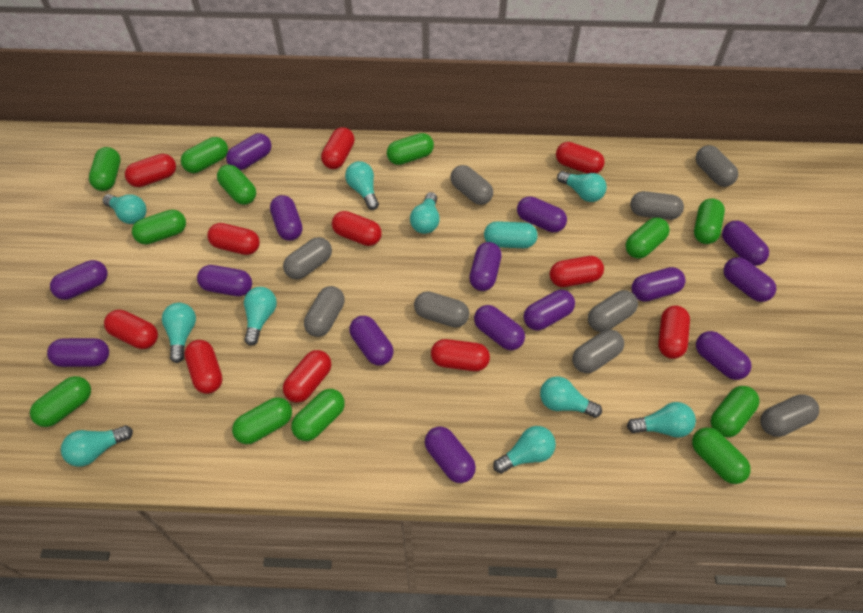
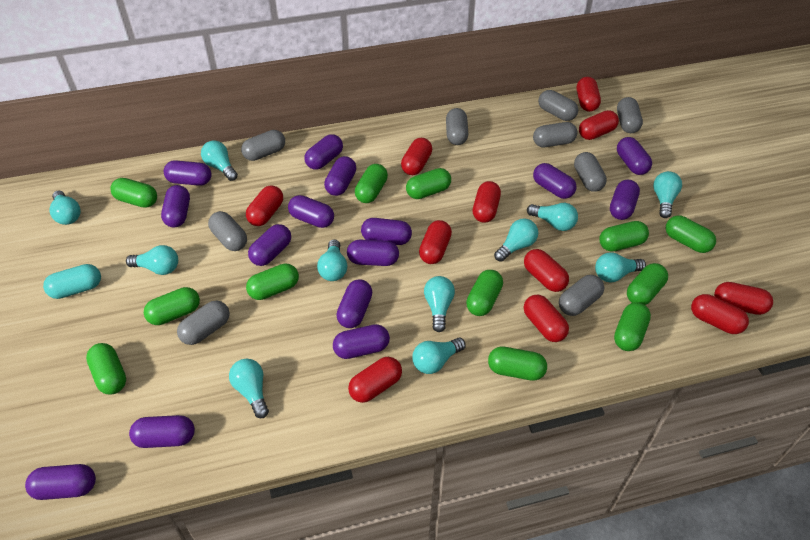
turquoise light bulb: [61,425,133,467] [103,194,146,224] [162,303,196,363] [244,287,277,346] [345,161,379,210] [410,192,440,234] [493,426,556,474] [540,376,602,418] [557,171,607,202] [627,402,696,438] = 10 -> [49,190,81,225] [126,245,178,275] [201,140,238,181] [229,359,269,418] [317,239,347,281] [412,338,466,374] [424,276,455,332] [494,218,538,262] [527,203,578,231] [595,252,646,282] [653,171,682,218] = 11

